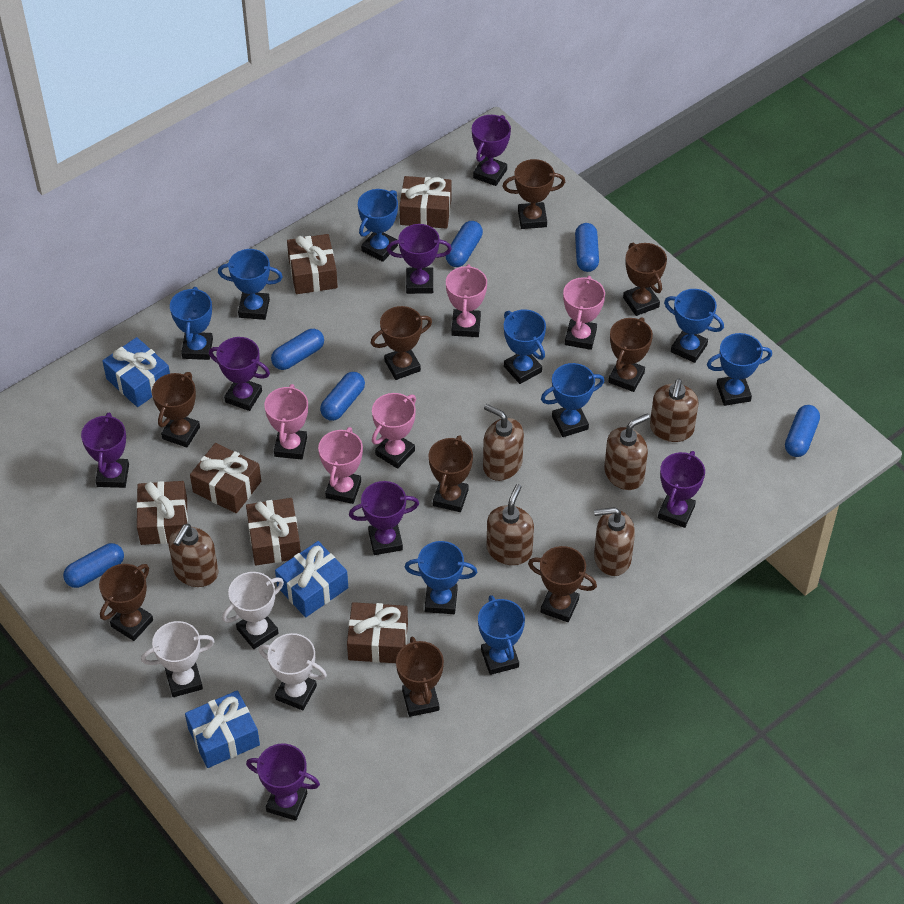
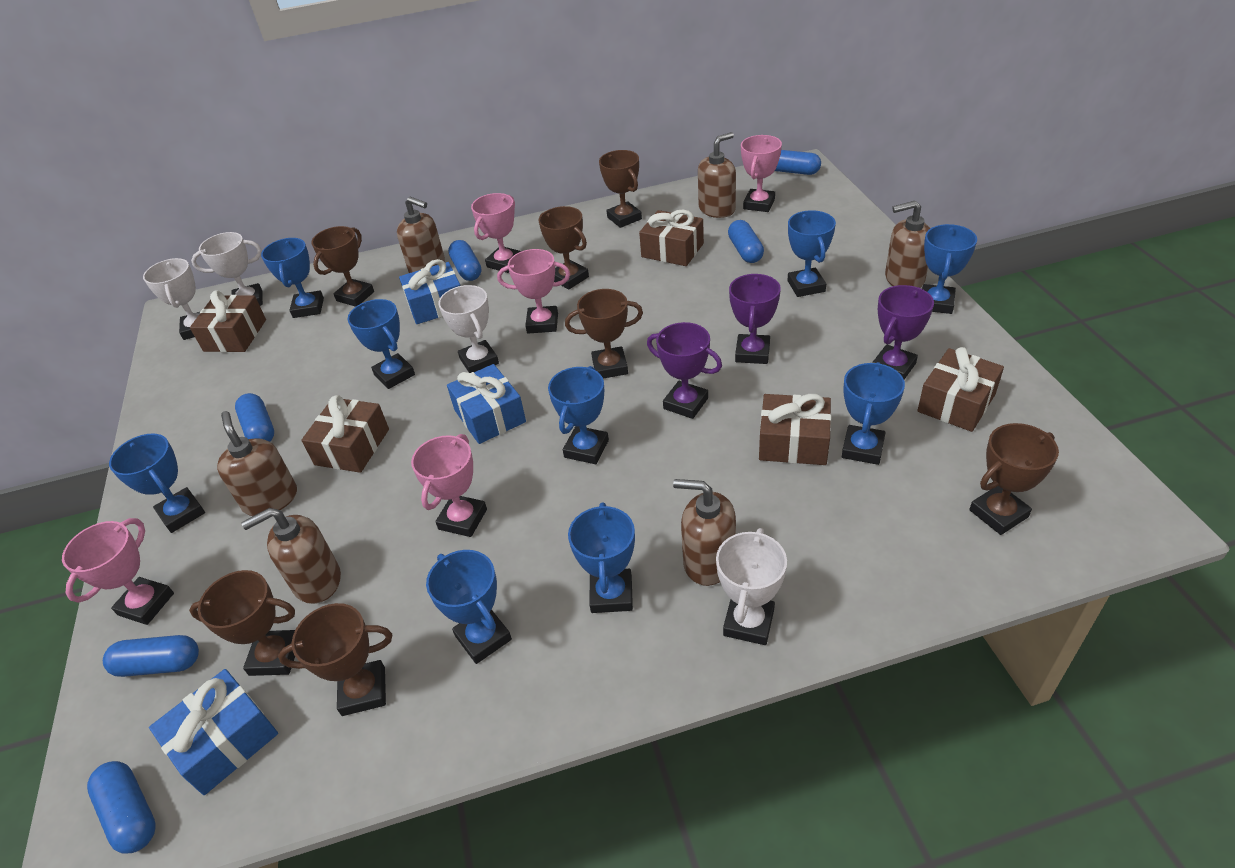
brown gift: [136,481,188,545] [190,443,261,513] [246,498,301,565] [287,234,338,294] [347,602,408,663] [399,176,452,229] = 6 -> [190,291,266,352] [301,395,389,473] [639,210,704,266] [759,394,831,465] [917,347,1004,432] = 5
brown trophy: [99,564,153,641] [152,372,200,448] [371,306,432,380] [396,637,444,717] [429,435,473,512] [503,159,565,229] [528,546,597,622] [609,317,653,392] [623,243,667,316] = 9 -> [189,570,295,676] [278,603,392,716] [311,226,374,307] [539,206,589,289] [565,289,643,378] [599,150,642,228] [969,423,1059,535] = 7
purple trophy: [81,413,129,488] [209,337,270,411] [246,744,320,821] [349,481,419,555] [387,224,452,294] [472,115,511,186] [658,451,705,528] = 7 -> [647,322,722,419] [729,274,781,364] [872,285,934,379] = 3
white trophy: [141,621,215,697] [222,572,284,649] [259,633,327,710] = 3 -> [143,258,200,340] [191,232,263,306] [438,285,499,373] [716,528,787,645] = 4

